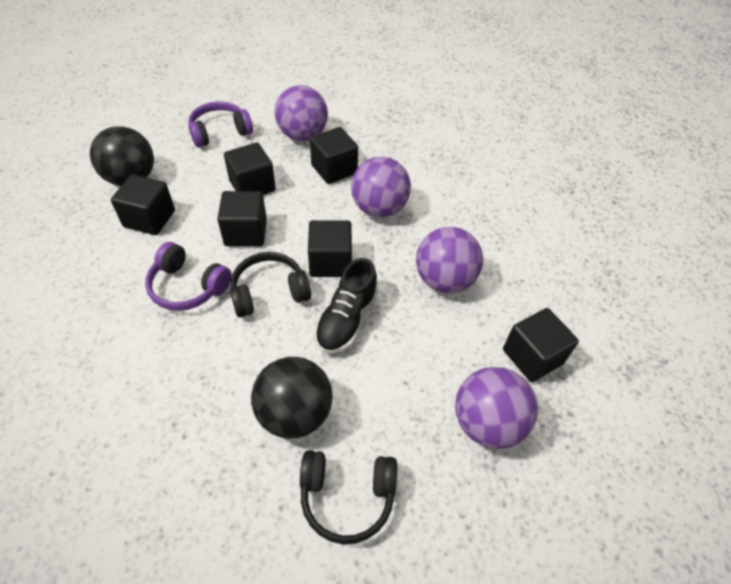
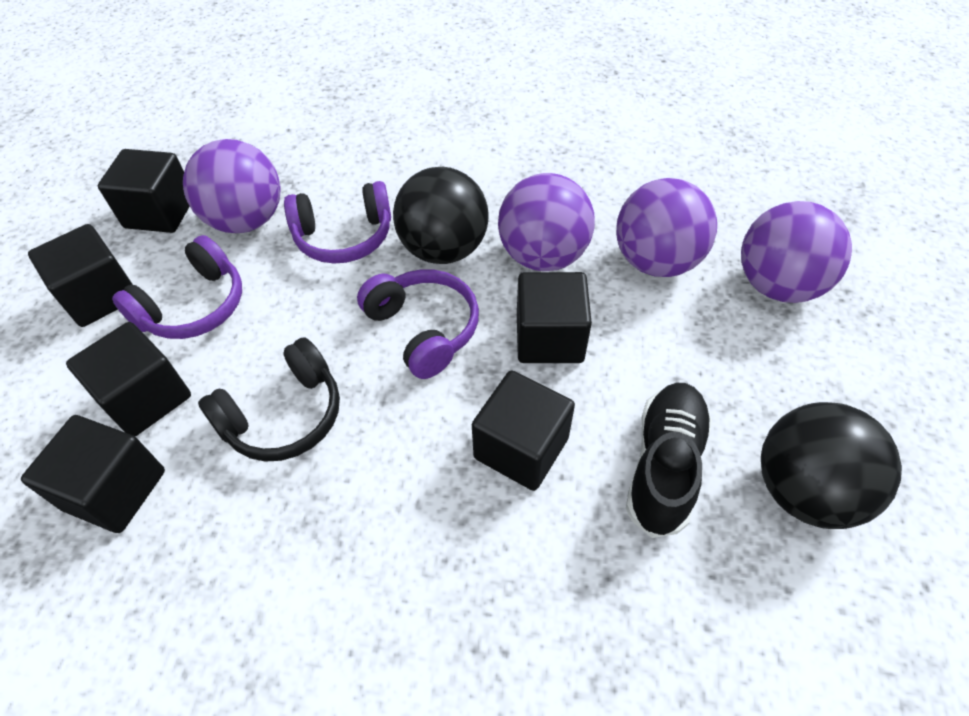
black headphones: [230,252,311,318] [300,450,397,544] = 2 -> [198,337,340,462] = 1
purple headphones: [145,242,232,311] [188,102,253,147] = 2 -> [112,235,242,339] [284,181,391,264] [357,269,479,379] = 3

